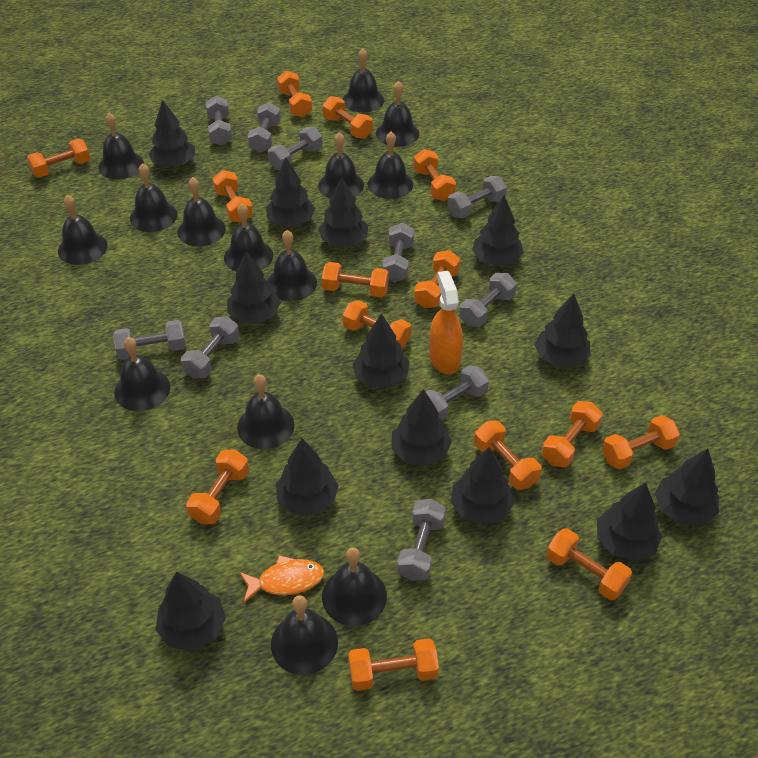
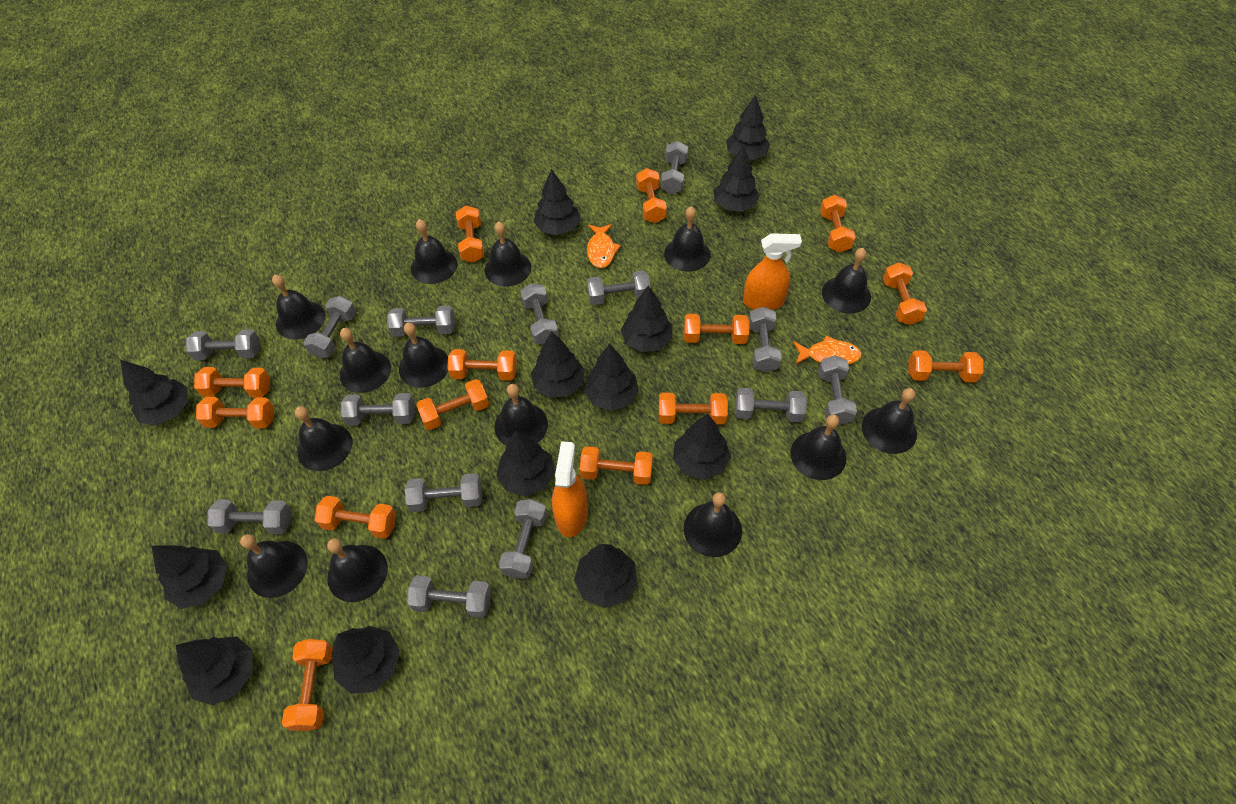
grey dumbbell: [113,320,186,360] [181,316,239,379] [206,96,232,146] [247,102,281,153] [268,127,323,170] [382,223,414,282] [397,499,446,581] [426,365,489,420] [447,176,507,218] [459,273,517,327] = 10 -> [186,329,260,360] [207,499,291,534] [304,296,356,359] [341,393,415,425] [387,306,455,337] [405,473,482,512] [407,575,491,618] [499,499,547,579] [520,283,558,345] [587,270,650,305] [661,141,688,194] [735,388,807,422] [749,307,782,372] [818,355,857,425] = 14
orange fish: [239,555,324,603] = 1 -> [587,224,621,268] [793,336,862,365] = 2
orange spray bottle: [429,271,463,374] = 1 -> [552,441,588,537] [743,233,802,310] = 2

